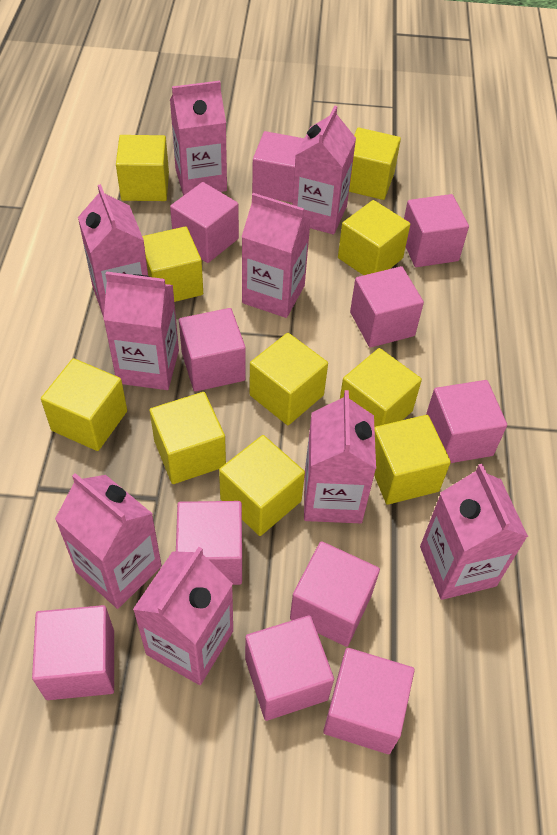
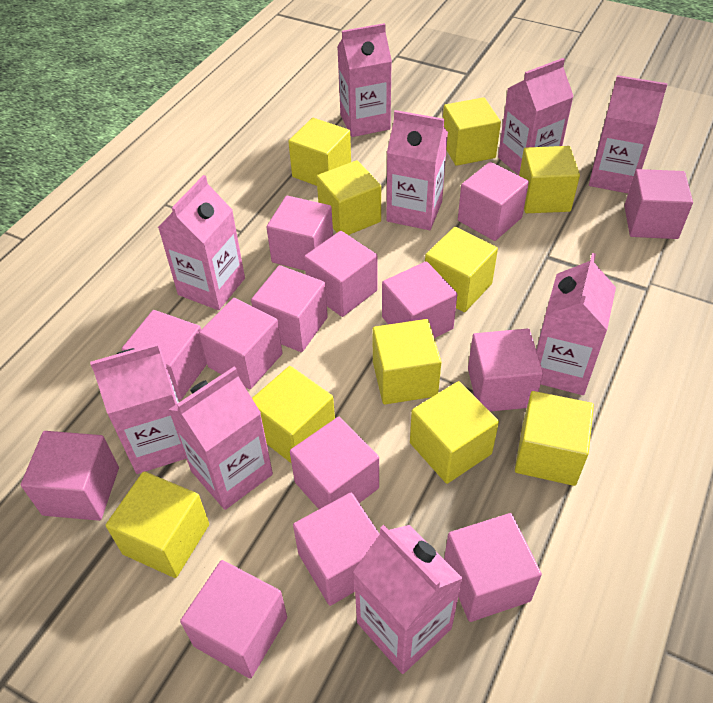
pink cube: [32,605,114,700] [170,182,239,263] [176,501,242,585] [179,308,246,392] [245,615,334,721] [252,131,304,203] [290,541,380,647] [323,648,415,754] [350,266,424,348] [404,194,469,267] [426,380,507,463] = 11 -> [21,431,119,521] [122,310,207,400] [180,560,287,679] [199,298,282,389] [251,265,328,352] [266,196,333,270] [290,417,379,509] [293,493,380,606] [304,231,378,317] [382,261,457,338] [444,513,542,622] [458,162,529,241] [468,328,543,412] [624,169,693,239] = 14

